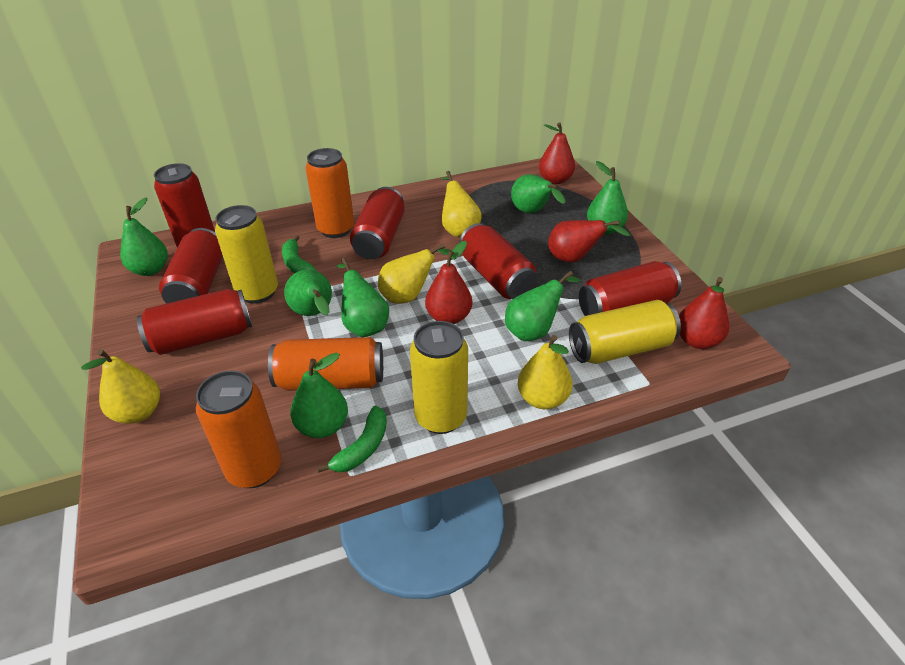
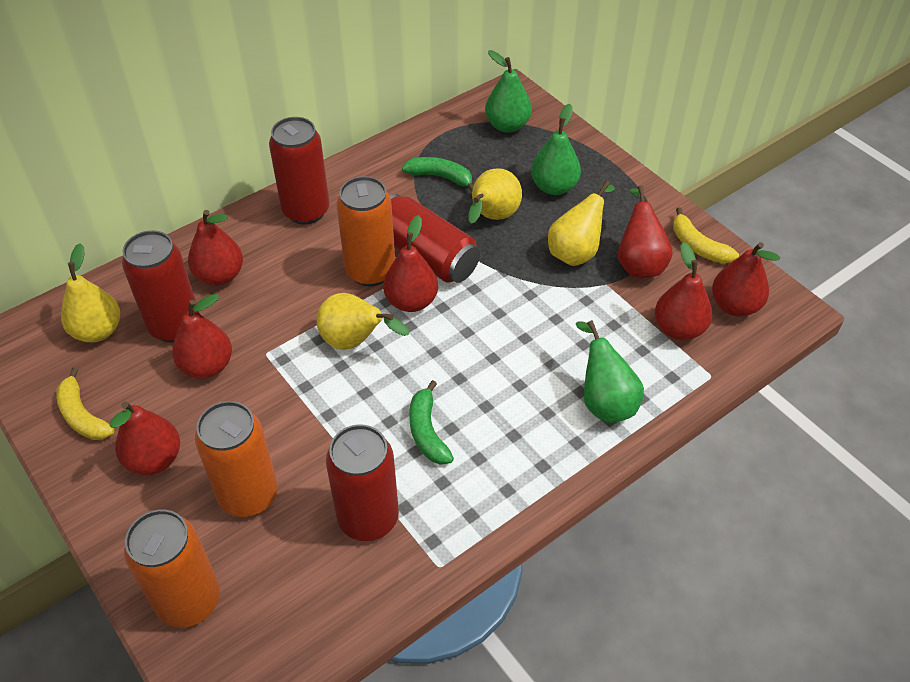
green pear: [120,197,168,276] [284,269,332,316] [290,353,348,438] [336,258,389,337] [505,271,580,341] [511,174,565,213] [587,161,628,234] = 7 -> [485,50,532,133] [531,104,581,195] [576,320,644,423] = 3
red can: [137,289,252,355] [154,163,215,247] [159,228,223,304] [350,187,405,260] [459,223,537,299] [579,261,681,316] = 6 -> [122,230,199,343] [269,117,330,224] [326,424,399,541] [390,194,480,283] = 4
red pear: [425,241,472,324] [539,123,575,184] [548,220,630,262] [679,277,729,349] = 4 -> [110,401,180,475] [172,294,232,379] [188,210,243,286] [383,215,438,312] [618,185,673,278] [655,242,712,340] [712,242,780,317] = 7
yellow banana: none = 0 -> [56,367,114,440] [673,207,739,263] = 2
yellow can: [215,205,278,304] [410,321,468,434] [569,300,681,364] = 3 -> none = 0

